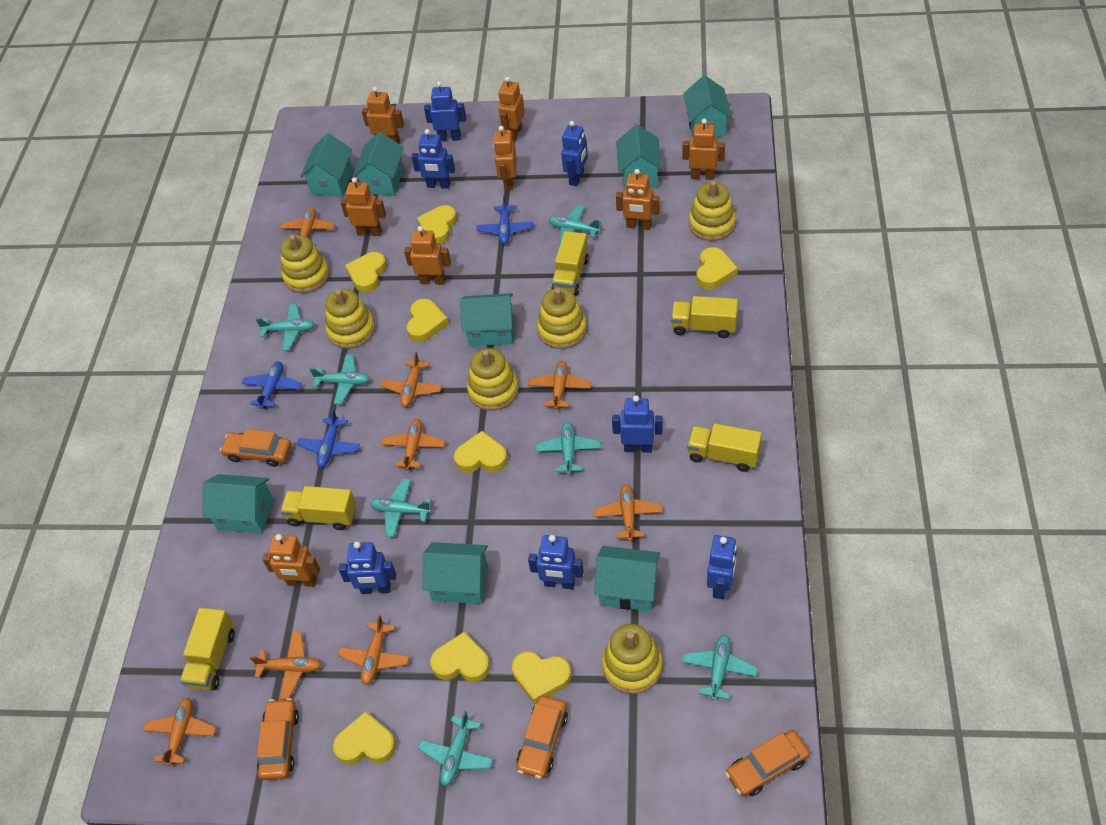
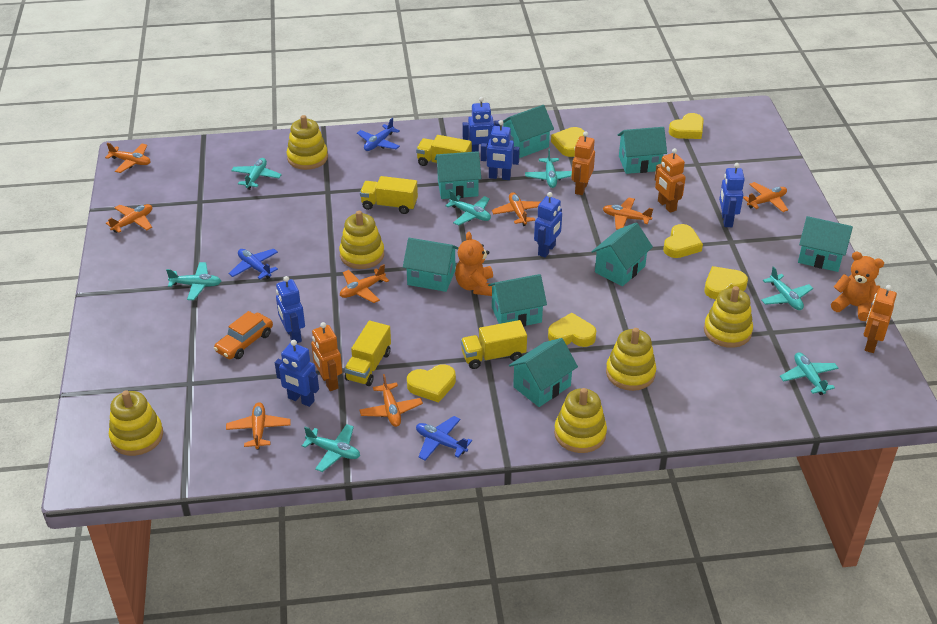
blue robot: [339,542,396,594] [411,129,455,189] [424,81,466,141] [528,535,584,589] [561,121,588,186] [612,395,663,453] [707,535,737,599] = 7 -> [275,340,319,407] [276,276,305,343] [462,97,500,152] [481,120,520,180] [534,192,562,258] [719,163,745,227] = 6
orange car: [220,429,291,467] [257,698,299,780] [516,695,568,779] [725,730,810,796] = 4 -> [214,311,273,359] = 1
orange robot: [262,534,320,587] [340,177,386,236] [362,87,404,144] [404,226,451,285] [493,126,517,191] [498,77,525,141] [616,169,660,230] [682,119,725,180] = 8 -> [311,322,342,391] [571,131,595,195] [655,148,686,213] [864,285,897,353] = 4
orange teddy bear: none = 0 -> [455,232,495,296] [831,252,884,321] = 2
yellow heart: [333,711,396,765] [345,252,387,293] [406,299,449,342] [417,205,457,244] [430,631,490,682] [454,431,508,473] [512,651,571,704] [696,247,738,289] = 8 -> [407,364,456,403] [548,313,596,347] [551,127,585,157] [663,224,703,258] [669,113,704,139] [704,266,748,299] = 6
yellow truck: [180,608,235,690] [280,486,356,530] [552,231,589,295] [671,296,738,338] [687,423,762,472] = 5 -> [344,321,391,386] [360,176,418,214] [416,135,472,166] [461,320,527,369] = 4

